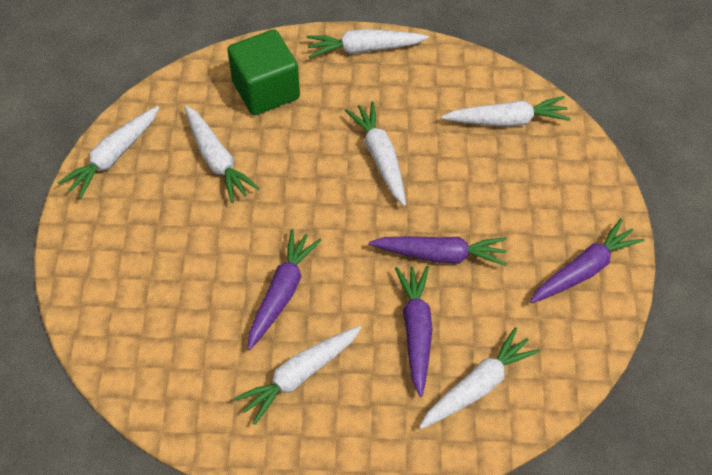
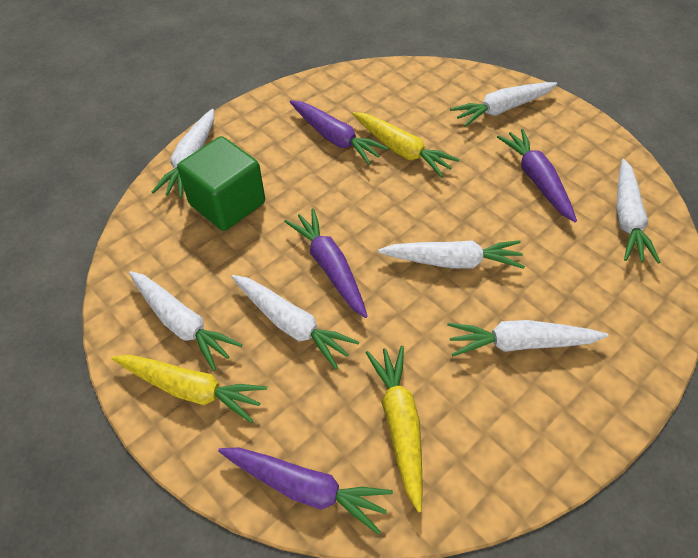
yellow carrot: none = 0 -> [112,355,267,423] [352,112,460,178] [366,346,423,512] = 3

